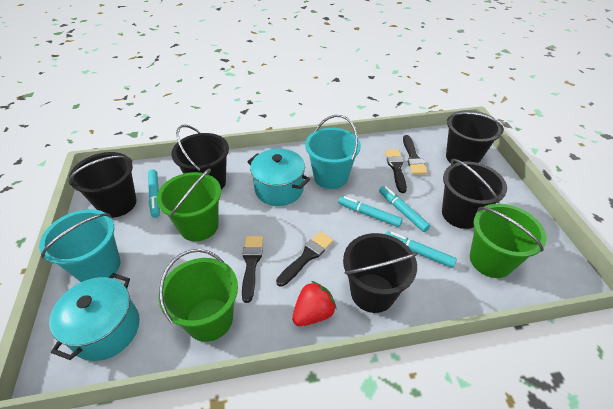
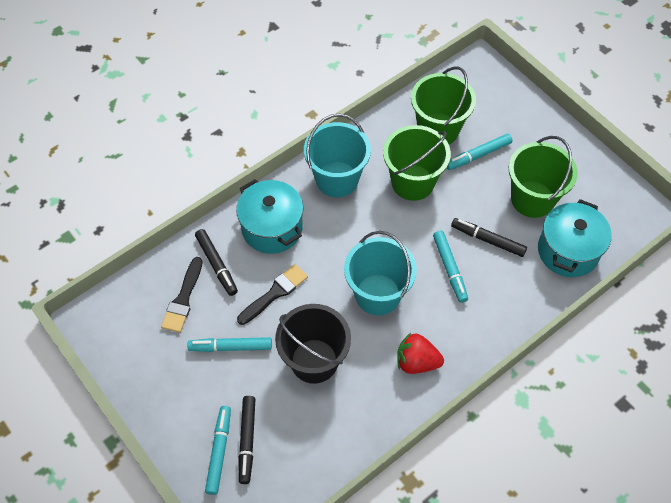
black brush: [242,236,263,303] [276,232,334,287] [385,149,407,193] [403,135,428,175] = 4 -> [161,257,203,333] [237,264,308,325] = 2
black bucket: [68,152,137,218] [171,125,229,190] [343,233,418,313] [442,159,507,229] [446,110,504,164] = 5 -> [275,304,351,384] = 1
black marker: none = 0 -> [195,229,238,296] [238,396,255,484] [451,218,527,257] = 3

